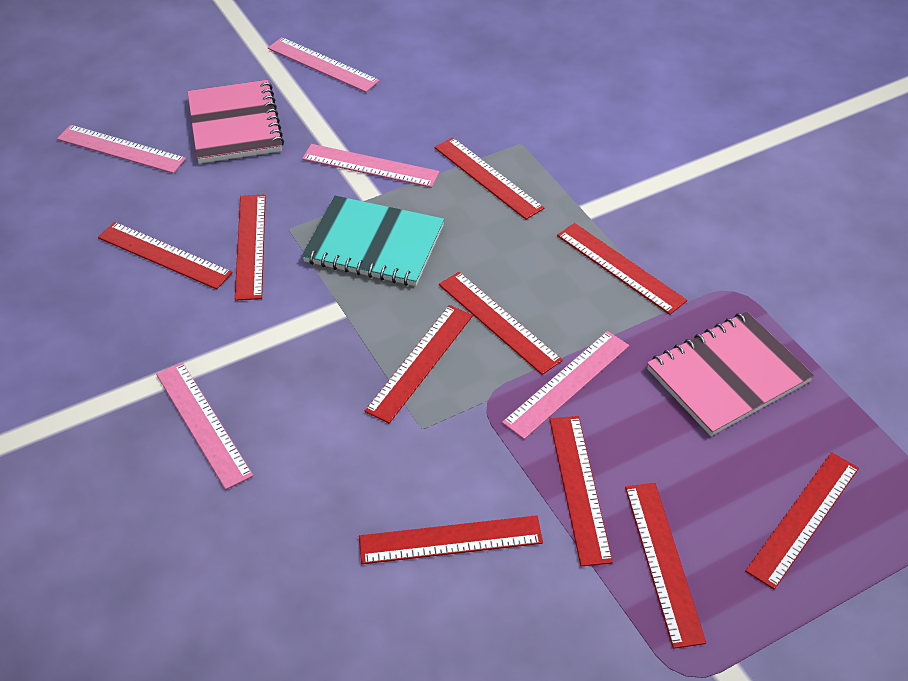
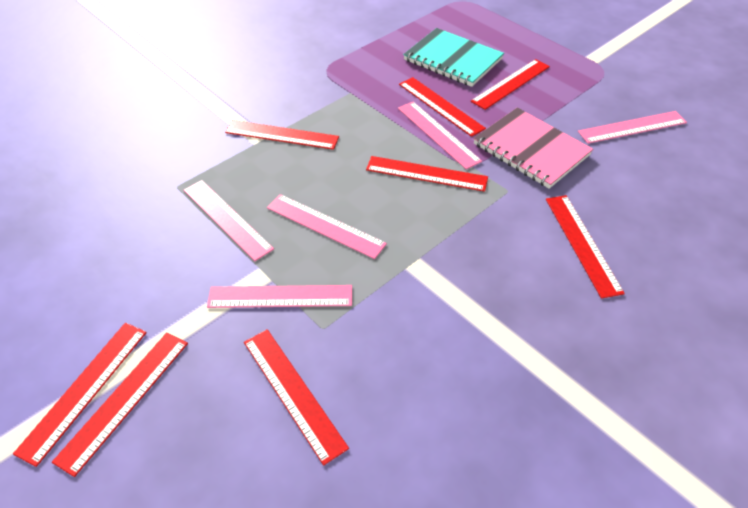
pink notebook: [187,80,284,164] [647,312,814,436] = 2 -> [473,108,593,189] = 1
red ruler: [98,222,233,289] [235,194,266,301] [359,515,543,564] [365,305,473,423] [435,137,544,220] [439,272,563,375] [550,416,613,567] [557,223,687,315] [625,483,706,649] [745,452,859,589] = 10 -> [13,323,147,467] [52,332,188,477] [225,120,339,150] [244,329,349,466] [366,156,488,192] [399,77,486,137] [471,59,550,110] [546,195,625,299] = 8

